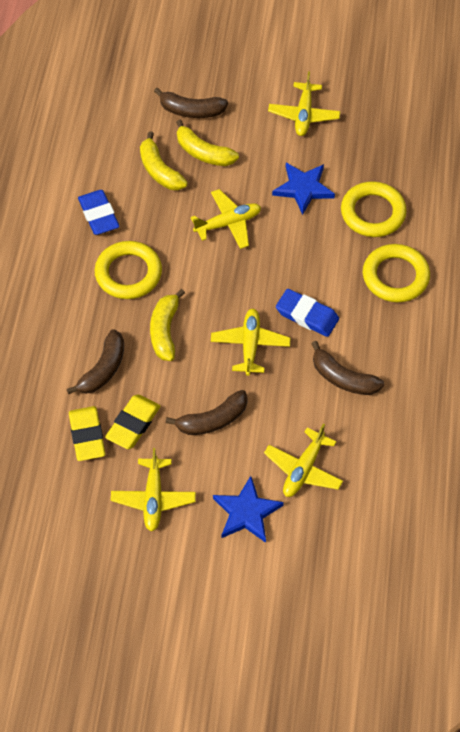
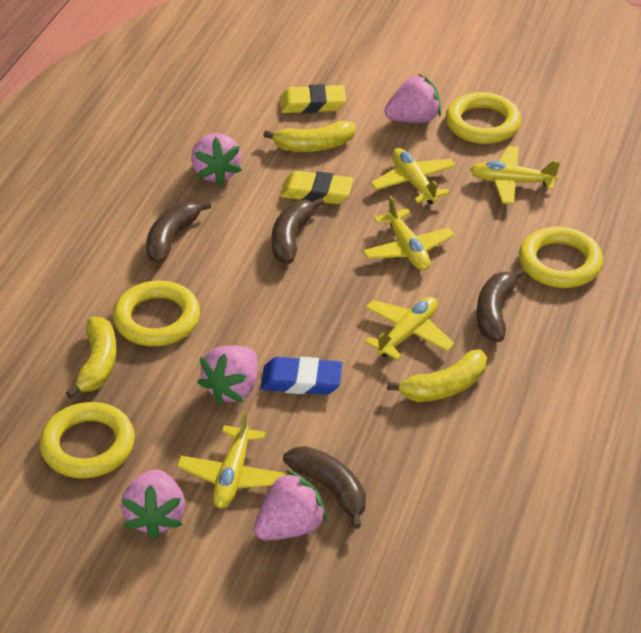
blue eraser: [78,190,120,235] [276,289,339,337] = 2 -> [260,357,343,395] = 1
blue star: [213,476,284,543] [272,163,335,215] = 2 -> none = 0
pink strawberry: none = 0 -> [121,469,185,539] [191,133,242,186] [198,345,258,405] [254,470,328,541] [384,74,441,123] = 5
yellow ring: [95,241,162,299] [341,181,407,237] [363,244,430,302] = 3 -> [40,402,135,479] [113,281,200,346] [446,92,521,144] [519,226,603,288] = 4

